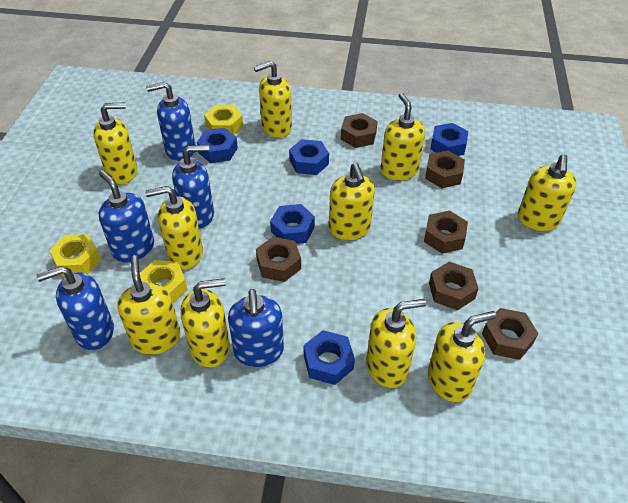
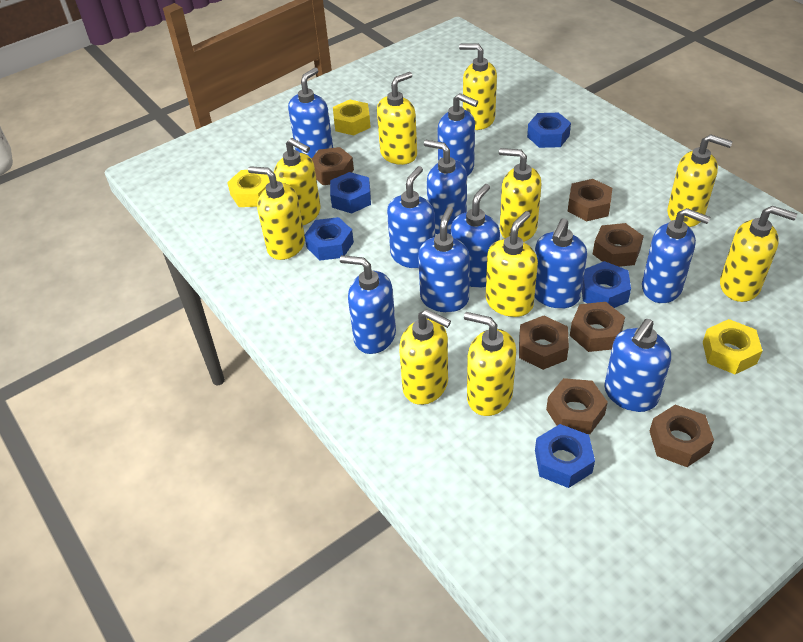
blue soap dispenser: [36,266,114,350] [99,170,154,262] [146,82,195,161] [172,145,214,229] [228,289,284,367] = 5 -> [288,68,333,159] [340,255,396,354] [387,166,435,268] [418,206,470,312] [424,140,467,234] [438,93,478,176] [451,184,500,288] [535,218,587,309] [604,319,671,412] [642,208,710,303] = 10
brown nut: [256,237,301,282] [341,113,378,148] [424,211,468,253] [425,151,465,188] [429,262,479,310] [482,308,539,360] = 6 -> [312,147,354,185] [519,316,569,370] [546,378,608,434] [567,179,612,221] [570,302,625,352] [593,223,644,267] [650,405,714,467] = 7

